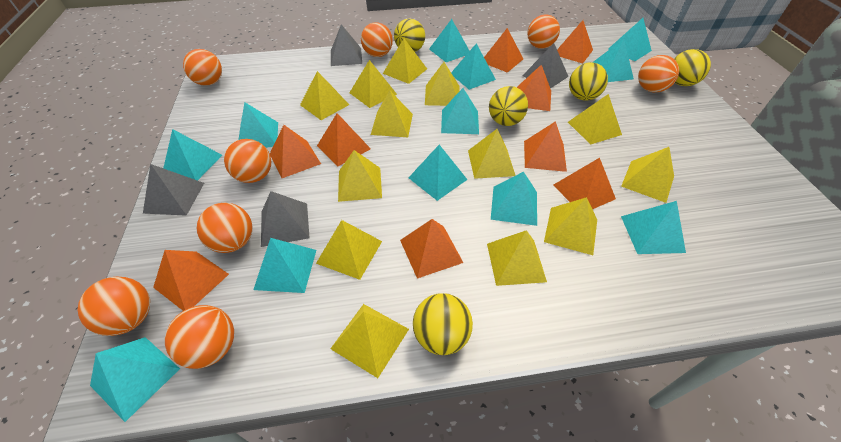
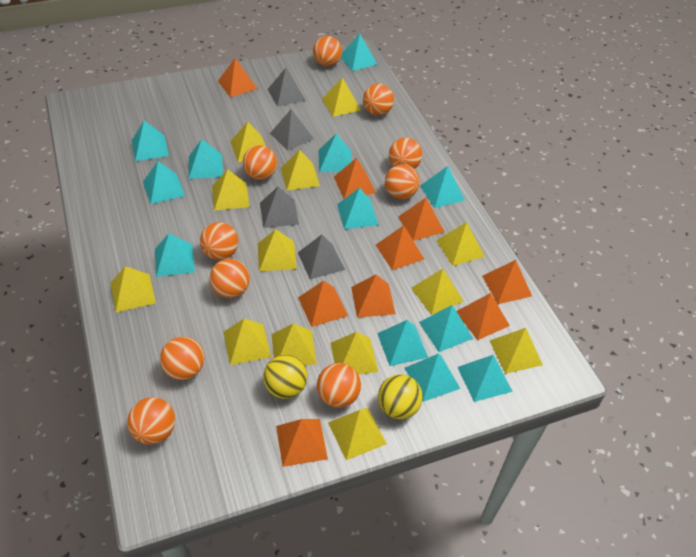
orange ball: [77,277,150,336] [165,305,234,369] [183,49,222,86] [197,203,252,253] [224,139,271,183] [361,22,393,57] [527,14,560,49] [638,55,679,92] = 8 -> [127,397,175,445] [160,337,204,380] [200,222,238,260] [209,259,250,298] [243,145,277,180] [313,36,342,66] [317,363,361,408] [363,84,394,116] [385,164,420,199] [389,138,422,169] = 10
yellow ball: [394,19,425,52] [413,293,473,355] [489,86,528,126] [569,62,608,101] [674,49,711,86] = 5 -> [263,355,307,399] [378,374,423,419] = 2

